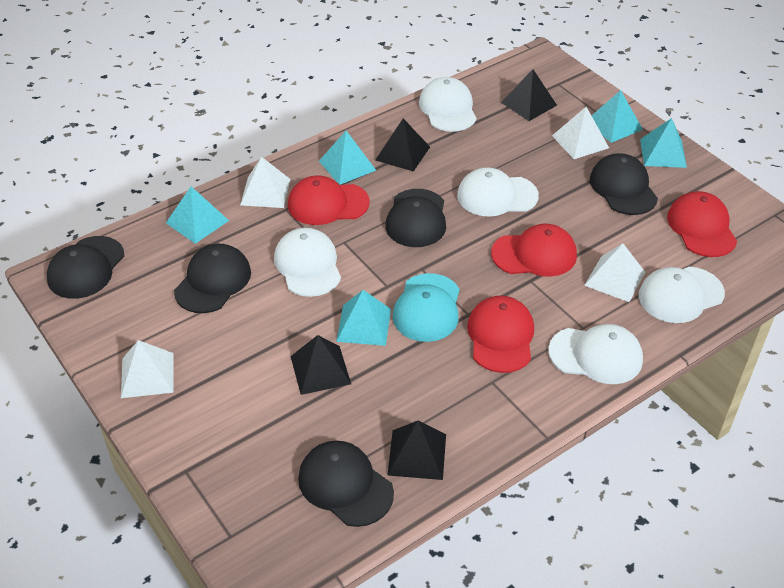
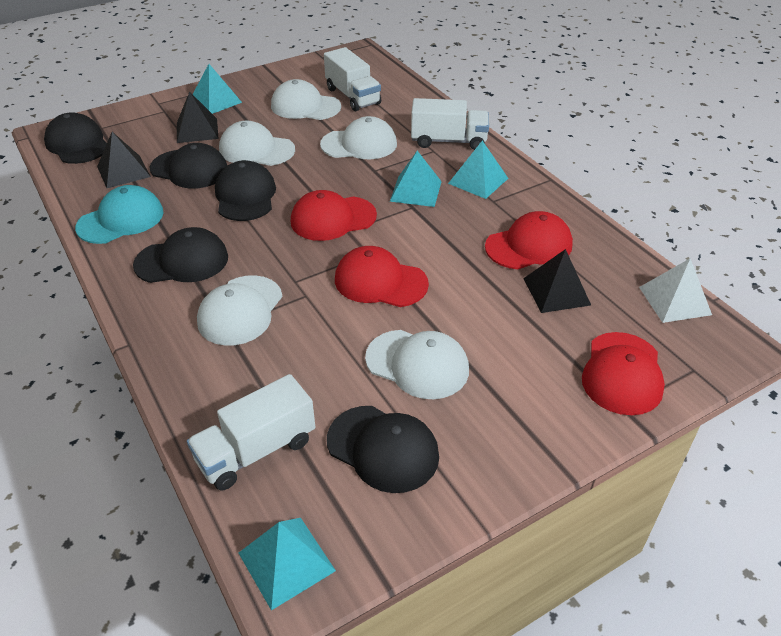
black pyramid: [291,335,351,395] [375,118,430,172] [388,420,446,480] [501,69,557,121] = 4 -> [97,132,151,188] [177,91,219,143] [523,249,591,313] = 3
turquoise pyramid: [166,187,229,244] [319,131,376,185] [336,290,391,346] [592,90,643,143] [640,118,687,168] = 5 -> [193,64,242,114] [239,518,336,610] [390,151,442,207] [448,141,509,199] = 4
white pyramid: [121,340,174,398] [240,157,290,208] [552,107,609,159] [584,243,645,302] = 4 -> [639,258,712,323] = 1
white truck: none = 0 -> [187,374,315,491] [324,47,381,111] [411,98,489,150] = 3

